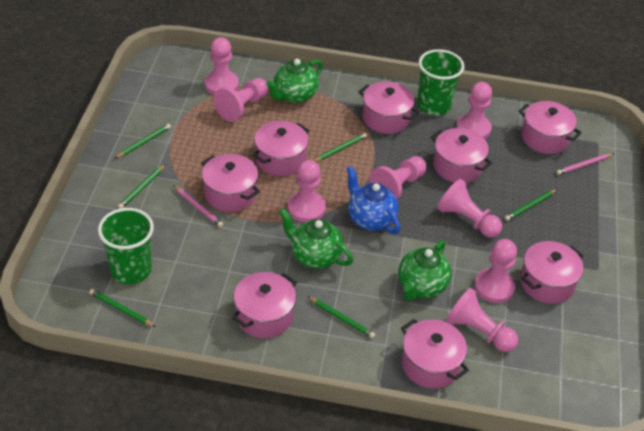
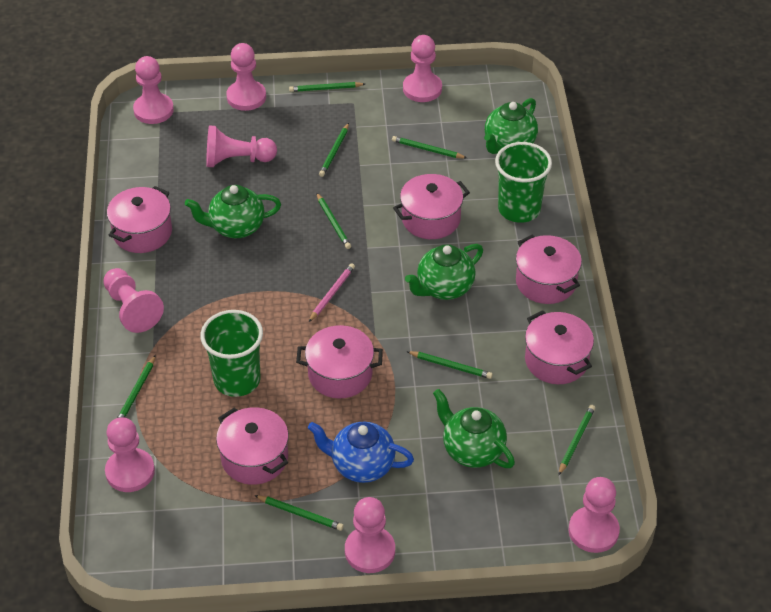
green pencil: [89,289,156,327] [114,124,171,159] [118,164,166,209] [307,296,375,338] [313,133,367,162] [505,189,558,221] = 6 -> [117,355,156,418] [254,495,344,531] [289,82,365,92] [316,193,351,249] [319,123,349,177] [392,136,467,159] [407,351,493,379] [559,405,595,475] = 8
green teapot: [266,59,323,104] [279,208,353,269] [398,240,451,301] = 3 -> [185,185,281,238] [405,244,483,300] [433,389,515,468] [484,98,538,154] = 4
pink pencil: [173,185,223,227] [556,153,613,175] = 2 -> [309,263,355,322] = 1
pink pot: [201,154,260,212] [232,272,297,338] [252,121,310,176] [359,81,419,134] [401,319,469,389] [431,128,492,183] [519,101,582,154] [520,241,584,304] = 8 -> [107,186,172,253] [216,407,289,485] [296,325,383,399] [393,174,470,239] [516,234,582,304] [525,310,594,384] = 6

